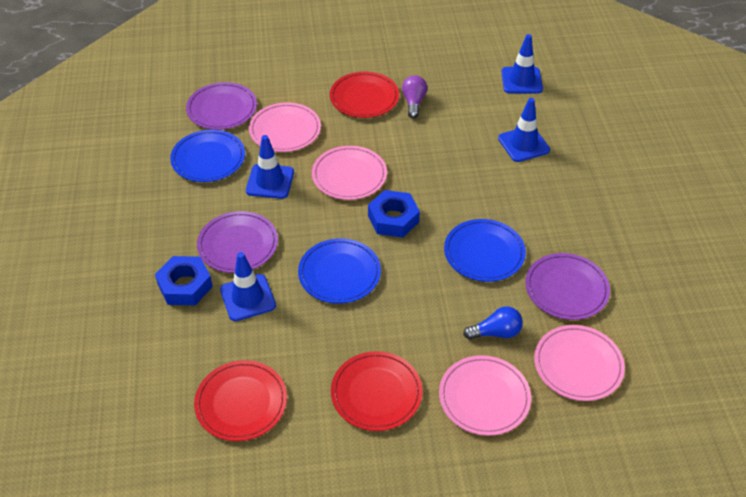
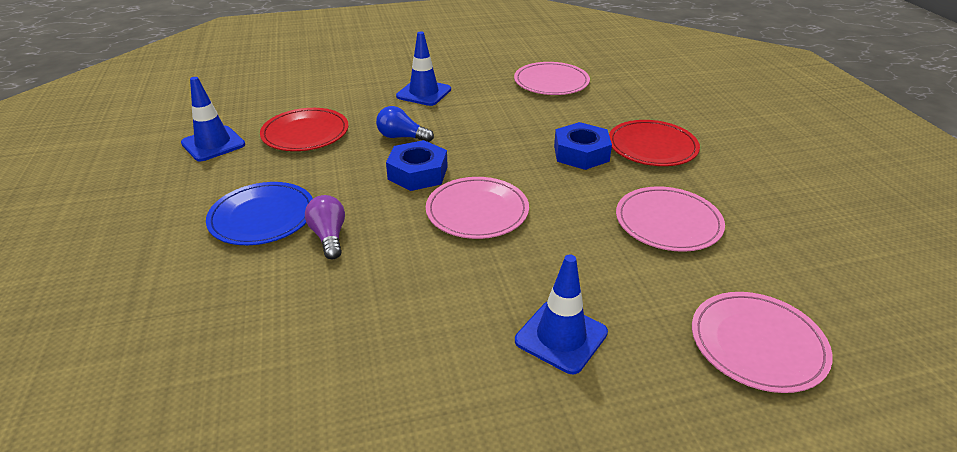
blue plate: [170,130,245,182] [298,238,381,304] [444,219,526,282] = 3 -> [206,182,313,245] = 1
blue traffic cone: [220,252,276,321] [246,135,294,199] [498,98,550,162] [501,34,543,94] = 4 -> [181,77,245,161] [396,31,451,106] [515,255,608,374] = 3
purple plate: [186,82,257,130] [197,211,278,273] [525,253,610,320] = 3 -> none = 0
red plate: [194,360,287,441] [330,72,399,118] [331,351,422,431] = 3 -> [260,108,349,151] [609,120,700,166] = 2

